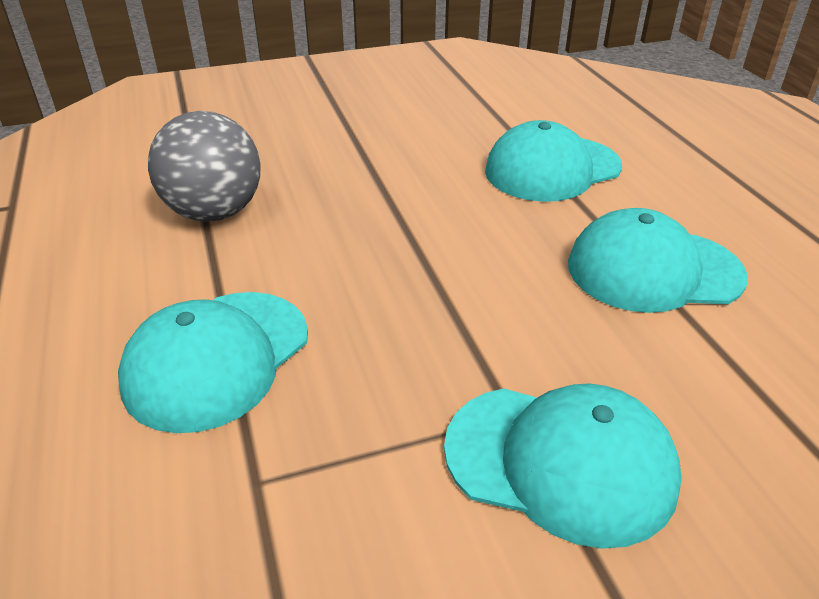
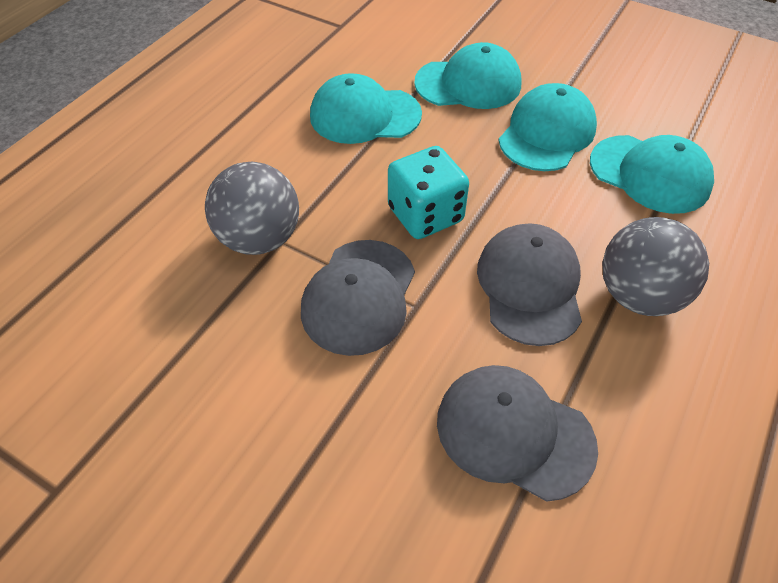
grey ball: [148,111,261,222] = 1 -> [205,162,299,255] [602,217,709,316] = 2
grey cap: none = 0 -> [301,240,415,356] [437,365,598,502] [477,223,582,346] = 3
turquoise dice: none = 0 -> [388,146,469,239] = 1

